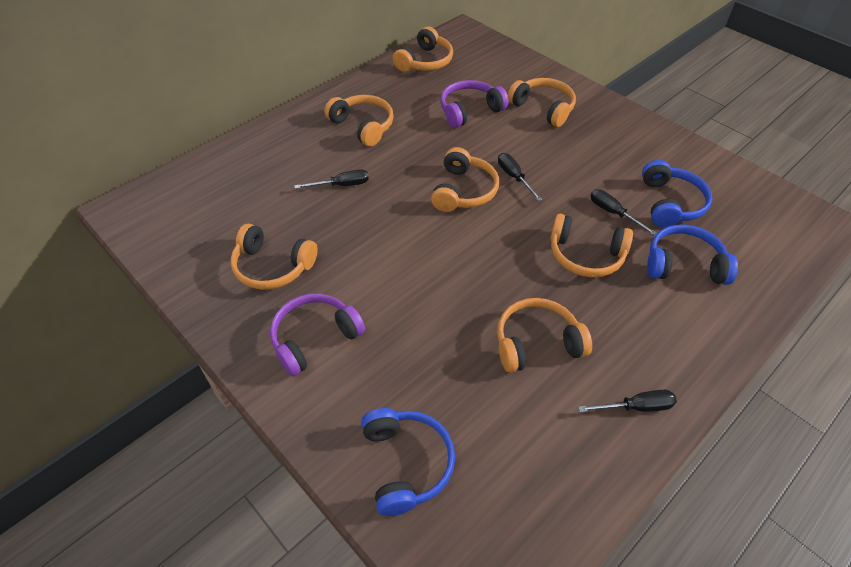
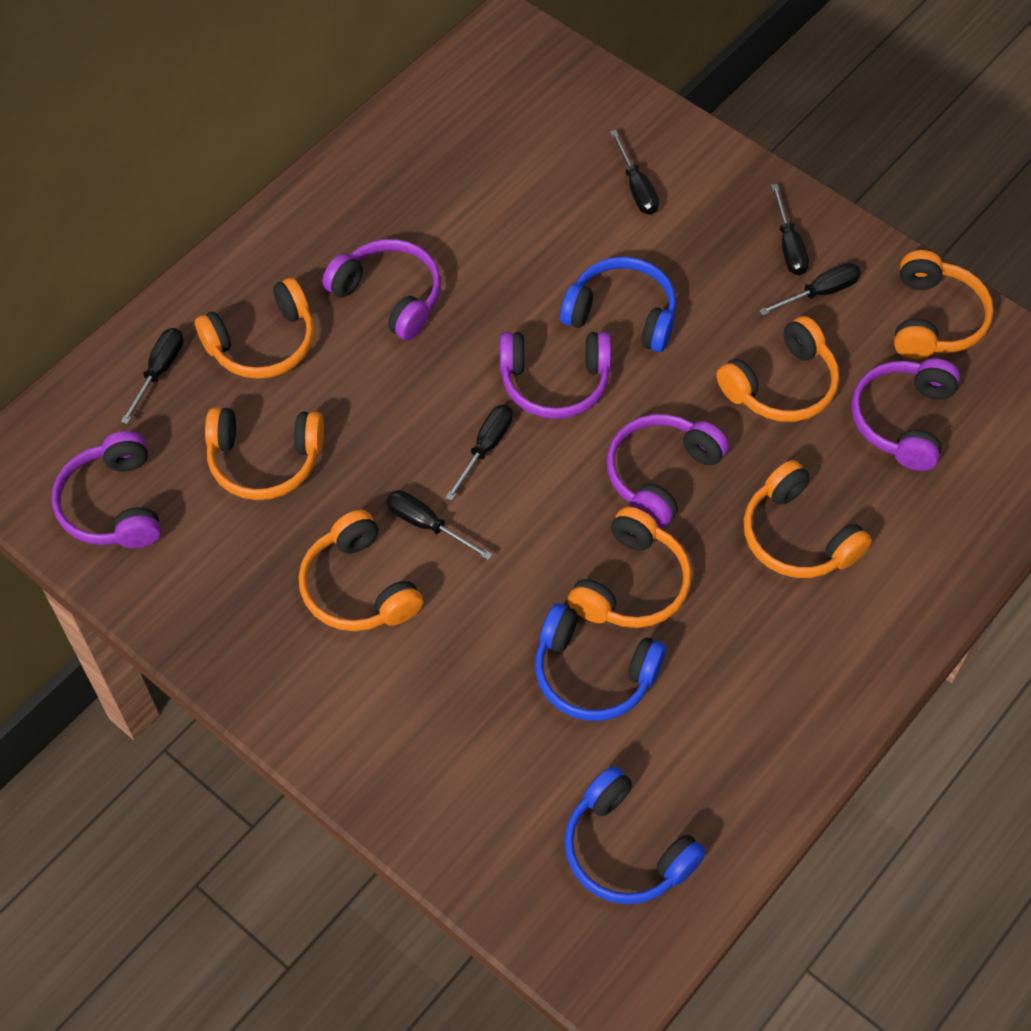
black screwdriver: [294,169,369,189] [498,153,543,201] [578,390,677,412] [590,189,657,236] = 4 -> [121,328,183,424] [386,490,493,560] [446,405,513,501] [610,130,659,215] [759,263,861,316] [771,184,809,275] = 6
purple headphones: [270,294,365,376] [440,80,509,128] = 2 -> [52,431,161,548] [322,239,441,340] [500,332,611,419] [607,414,729,529] [851,358,960,471] = 5

